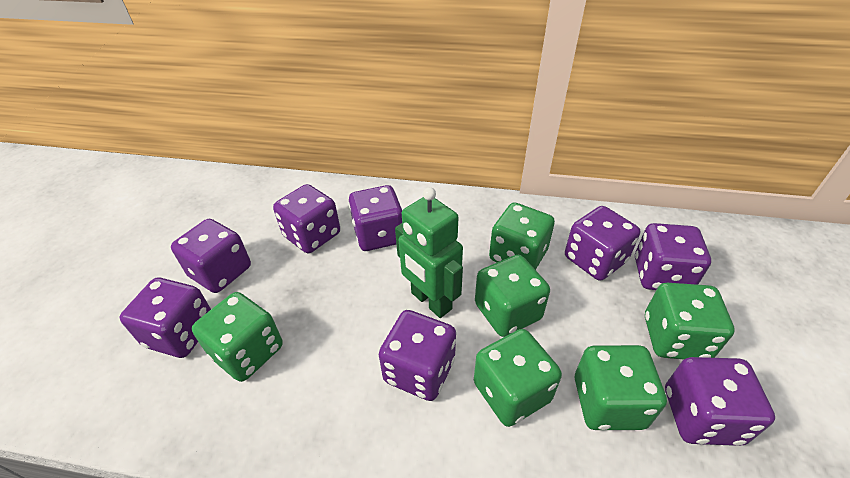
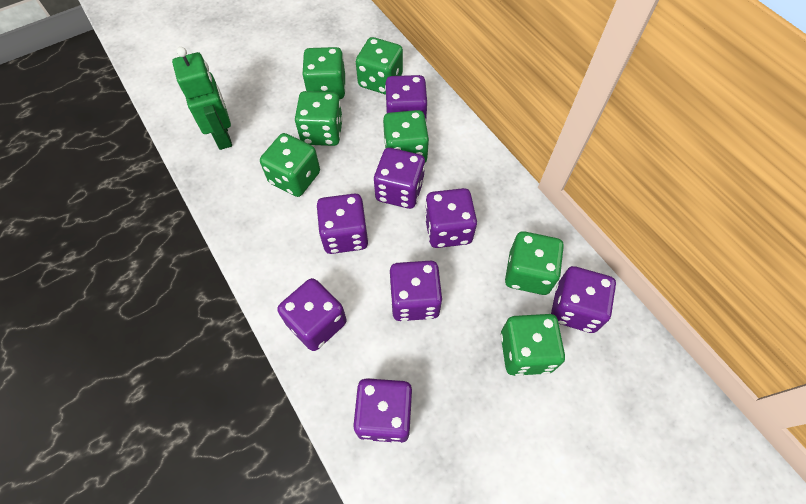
green dice: [192,292,283,382] [474,329,562,427] [475,255,550,337] [489,203,555,270] [575,345,667,430] [645,283,735,359] = 6 -> [260,133,320,197] [295,91,343,146] [302,47,346,99] [356,37,403,95] [383,110,429,163] [500,314,565,376] [505,231,564,295] = 7

